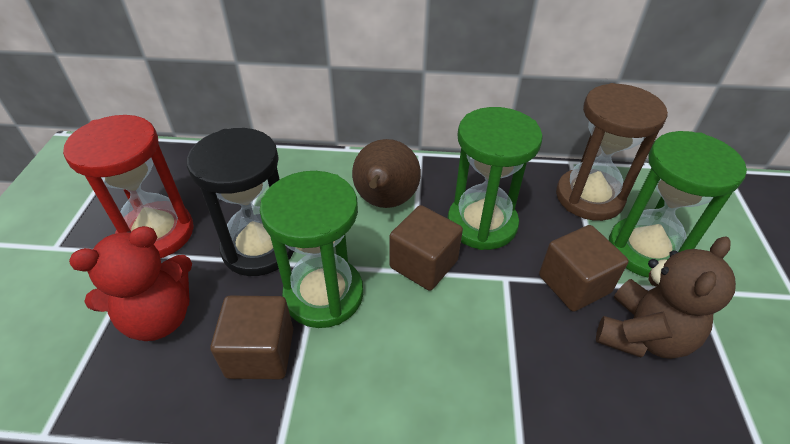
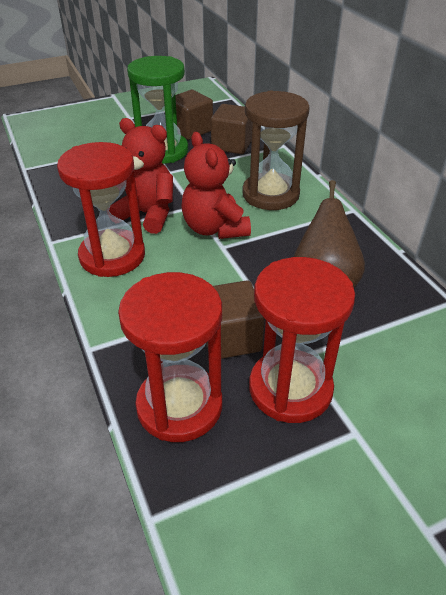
black hourglass: [187,128,294,276] = 1 -> none = 0
brown teddy bear: [596,236,736,359] = 1 -> none = 0
green hourglass: [260,171,363,328] [447,107,543,250] [609,131,747,278] = 3 -> [127,56,188,164] = 1
red hourglass: [63,115,194,258] = 1 -> [57,142,145,277] [118,272,222,442] [249,257,355,423] = 3
red teddy bear: [69,226,192,341] = 1 -> [109,118,173,234] [181,132,251,239] = 2

